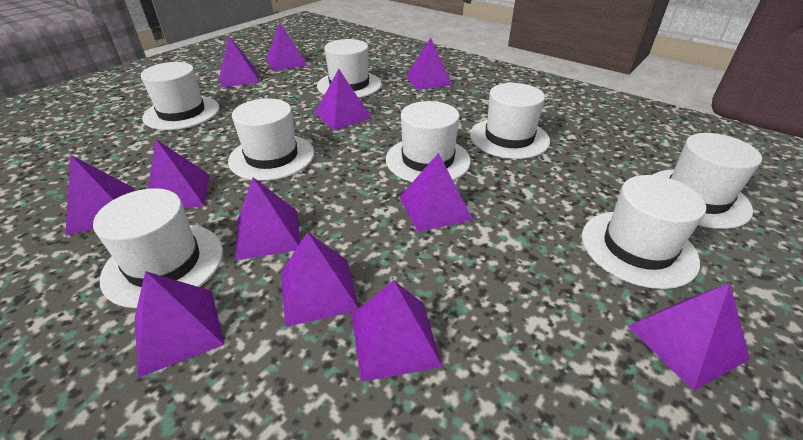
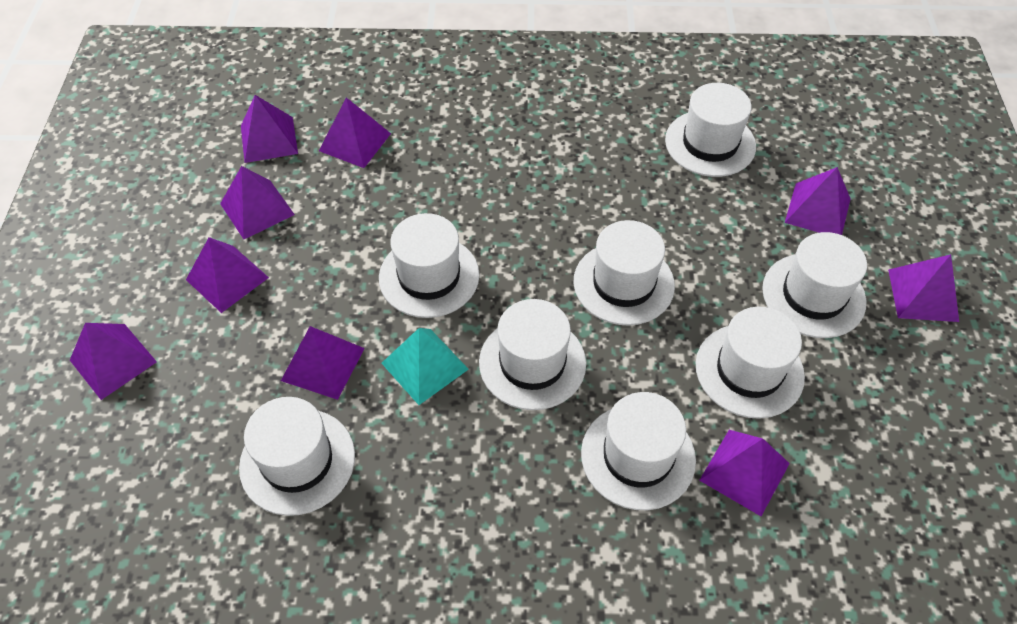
purple pyramid: [65,155,135,236] [135,271,224,378] [148,139,209,209] [220,36,260,88] [235,177,300,260] [266,23,308,71] [281,232,359,327] [315,69,372,130] [352,280,442,382] [399,153,473,232] [406,38,452,90] [628,283,750,391] = 12 -> [70,323,157,400] [186,237,269,313] [220,166,295,239] [241,95,298,163] [281,326,365,400] [319,97,391,168] [699,430,790,516] [785,167,851,235] [888,254,959,322] = 9
turquoise pyramid: none = 0 -> [382,328,469,405] = 1

